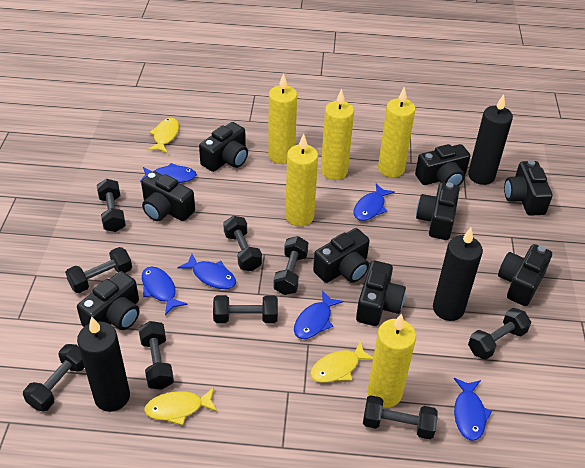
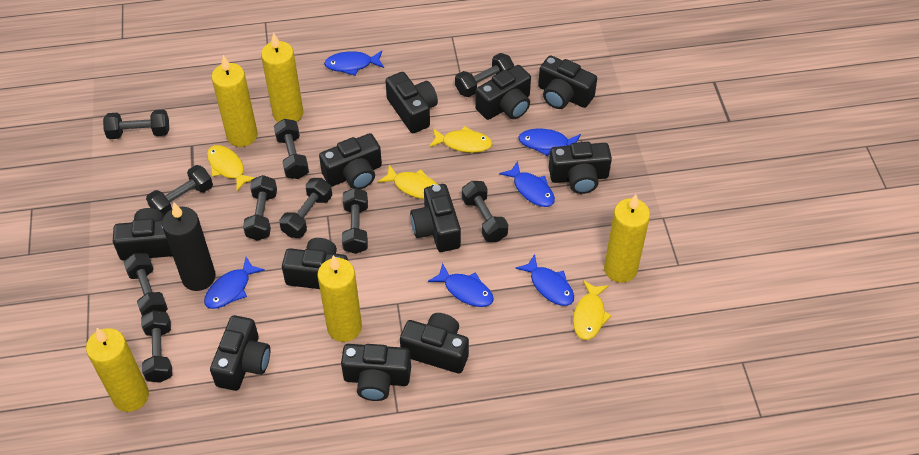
black camera: [77,271,139,330] [141,171,195,221] [199,122,248,172] [313,228,370,283] [356,260,406,326] [415,144,470,186] [416,182,460,240] [498,244,552,306] [504,160,553,216] = 9 -> [113,208,173,260] [210,315,270,391] [282,238,348,289] [319,133,382,189] [341,344,411,401] [385,72,438,133] [400,313,469,373] [410,184,461,252] [475,65,531,120] [538,55,597,109] [549,142,612,194] = 11
black candle: [77,317,130,412] [433,228,483,321] [468,94,513,185] = 3 -> [162,203,215,291] = 1
black dumbbell: [23,344,85,411] [65,247,132,293] [97,179,126,232] [139,321,174,390] [213,295,278,323] [223,216,262,271] [274,236,308,295] [363,395,438,439] [468,308,531,360] = 9 -> [103,110,169,139] [123,253,168,316] [141,310,172,383] [146,165,213,216] [243,175,277,241] [274,119,309,179] [279,178,332,238] [342,188,368,254] [455,53,514,97] [462,181,508,242] = 10
yellow fish: [144,388,218,425] [147,118,179,153] [310,340,373,383] = 3 -> [207,145,255,191] [378,164,438,199] [429,126,492,153] [573,280,612,340] = 4

